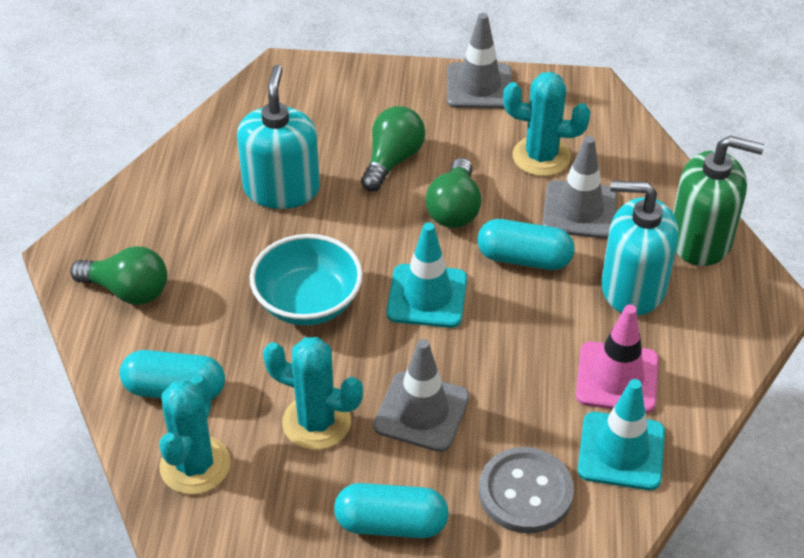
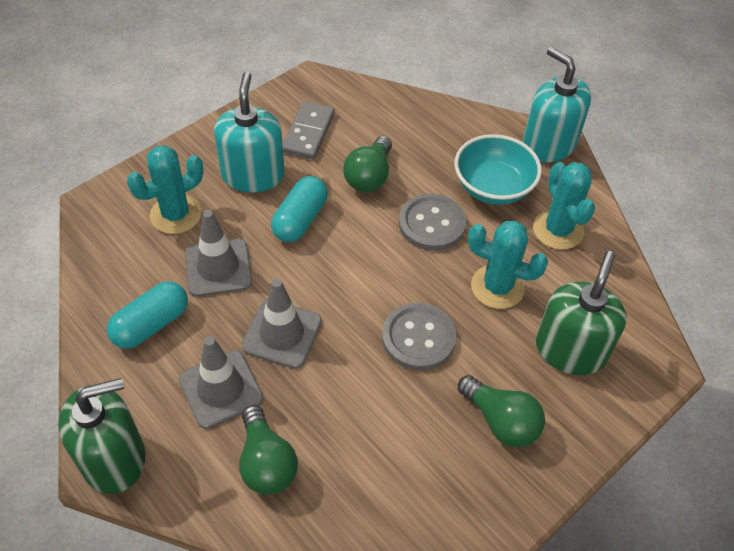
green soap dispenser: [673,136,764,266] = 1 -> [58,378,145,494] [536,251,627,375] = 2
grey button: [479,447,574,533] = 1 -> [382,303,457,370] [399,194,466,251] = 2
grey domino: none = 0 -> [283,101,335,159] = 1
pink traffic cone: [576,304,659,413] = 1 -> none = 0
turquoise capsule: [119,350,225,400] [334,483,449,538] [477,219,574,270] = 3 -> [106,281,188,349] [271,176,328,242] = 2
turquoise traffic cone: [387,222,467,328] [578,379,665,490] = 2 -> none = 0

